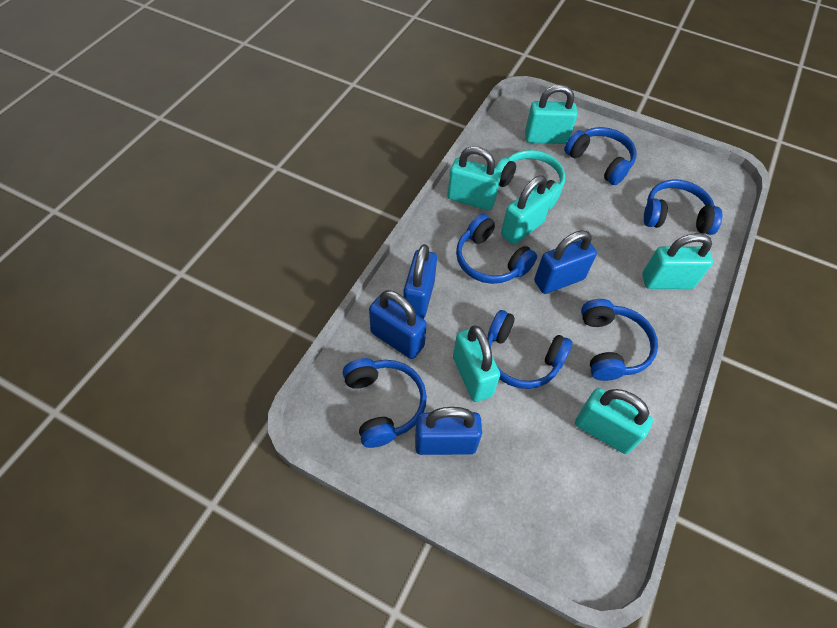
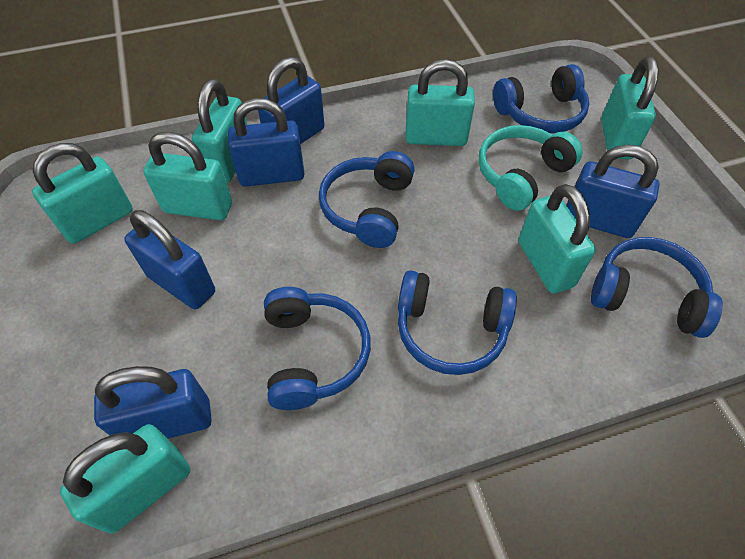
blue headphones: [343,358,427,448] [456,214,537,284] [487,310,572,389] [564,127,637,185] [581,299,658,381] [644,179,722,235] = 6 -> [264,287,371,410] [319,151,415,248] [398,270,517,375] [493,64,590,133] [591,237,723,338] = 5
blue padlock: [369,290,427,359] [403,244,437,319] [415,407,482,455] [534,230,597,294] = 4 -> [94,366,212,439] [124,210,215,309] [228,98,304,187] [258,57,324,144] [567,145,660,238] = 5
turquoise padlock: [447,146,501,211] [453,325,500,402] [501,176,553,245] [525,84,578,144] [575,388,653,454] [642,233,713,289] = 6 -> [32,143,133,244] [60,424,190,534] [143,132,232,220] [192,79,247,183] [405,59,475,146] [518,184,596,293] [601,57,659,159] = 7

